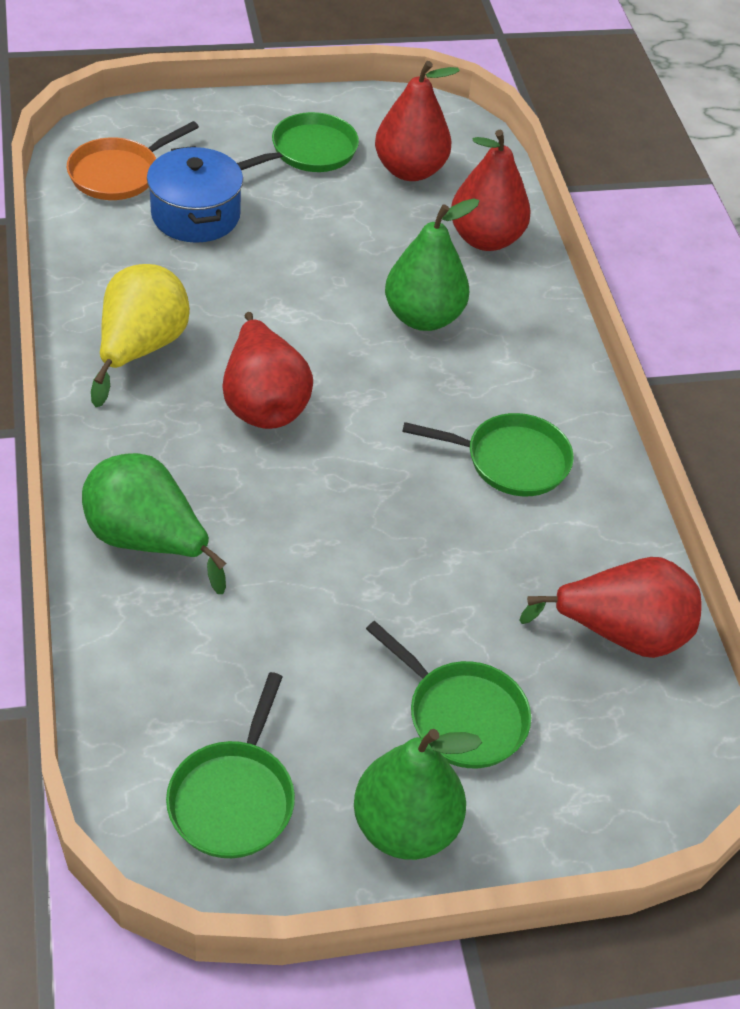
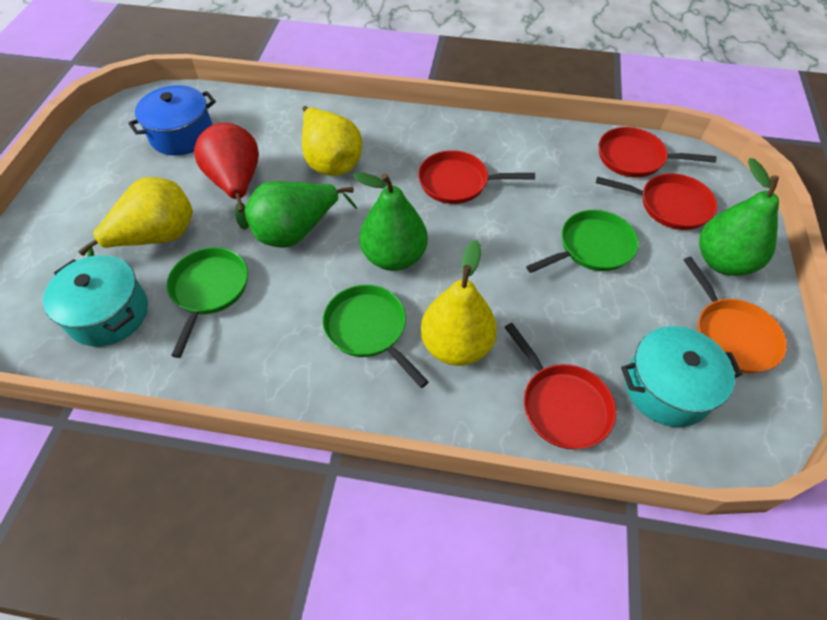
green pan: [166,672,295,858] [237,112,359,172] [366,621,531,768] [402,413,574,496] = 4 -> [167,247,248,358] [322,285,429,388] [526,210,639,273] = 3
red pan: none = 0 -> [418,150,535,204] [504,323,616,449] [596,173,717,230] [599,127,716,178] = 4
red pear: [222,312,313,429] [375,61,460,181] [451,130,531,251] [520,557,702,658] = 4 -> [194,123,259,230] = 1
turquoise pot: none = 0 -> [43,255,148,347] [621,326,743,427] = 2
yellow pear: [91,264,190,407] = 1 -> [78,177,193,257] [302,106,362,176] [421,240,497,366] = 3

